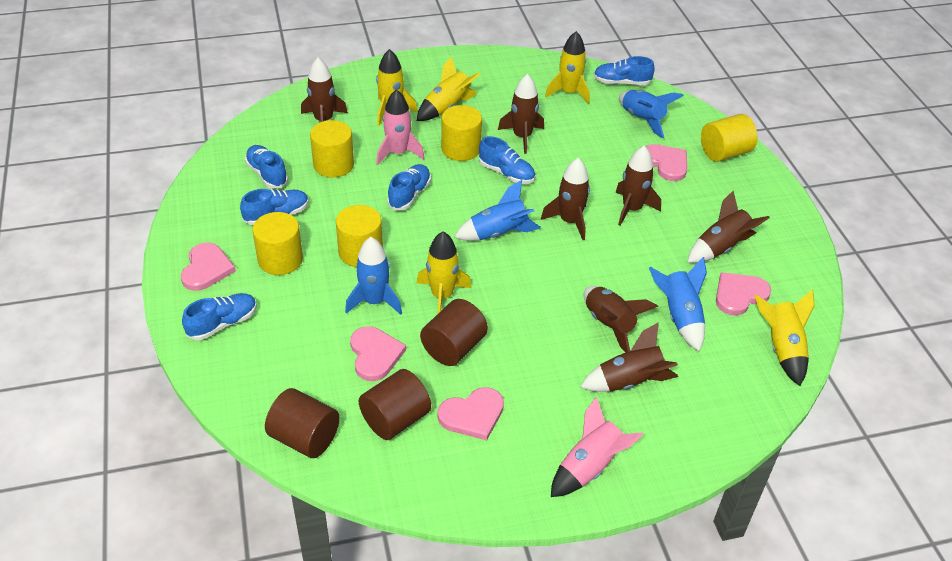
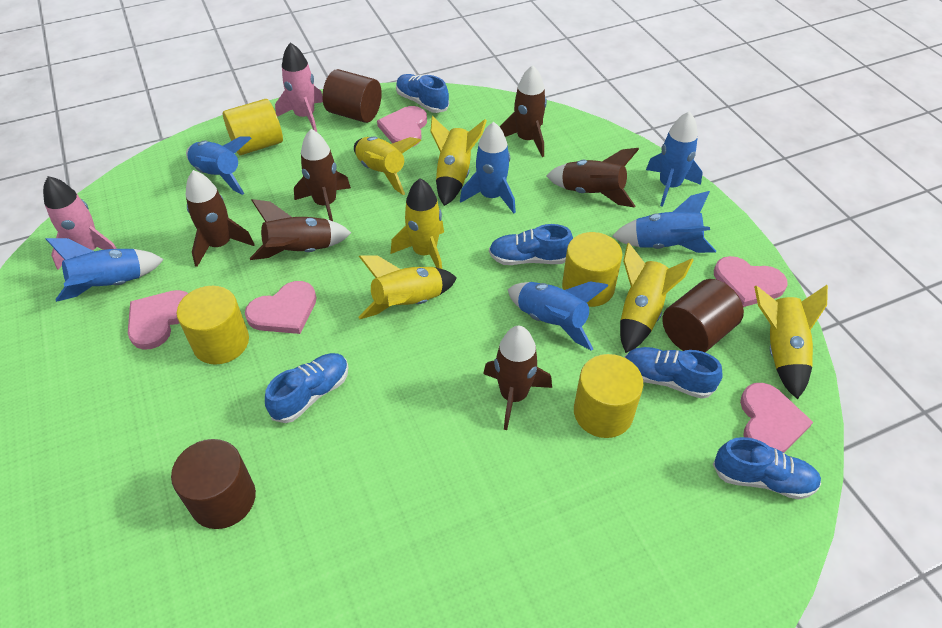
blue rocket: [345,237,402,315] [454,180,541,241] [619,90,684,138] [649,257,707,351] = 4 -> [46,238,164,302] [186,136,251,195] [460,122,516,213] [508,281,609,351] [612,191,716,253] [646,111,703,207] = 6
blue shoe: [182,293,257,340] [240,189,309,225] [245,145,288,188] [387,164,431,210] [479,136,535,184] [593,56,655,85] = 6 -> [265,353,348,423] [396,74,449,113] [489,224,573,265] [624,347,723,399] [713,437,821,500] = 5
brown rocket: [301,58,348,122] [498,74,544,154] [541,158,590,240] [580,322,678,392] [584,286,658,353] [615,146,661,226] [687,191,770,263] = 7 -> [186,170,255,267] [250,199,351,260] [294,129,351,221] [483,326,552,430] [500,65,547,157] [546,148,639,208] = 6
yellow cylinder: [252,212,303,275] [310,120,354,178] [336,205,383,267] [441,105,482,161] [701,114,757,162] = 5 -> [177,286,249,365] [223,99,283,155] [562,232,622,307] [574,354,643,438] = 4
yellow rocket: [376,49,418,126] [417,56,481,121] [417,231,471,313] [545,31,590,104] [755,289,815,386] = 5 -> [354,136,421,195] [359,255,457,319] [391,178,444,269] [430,116,487,206] [620,243,693,353] [754,285,828,399] = 6

